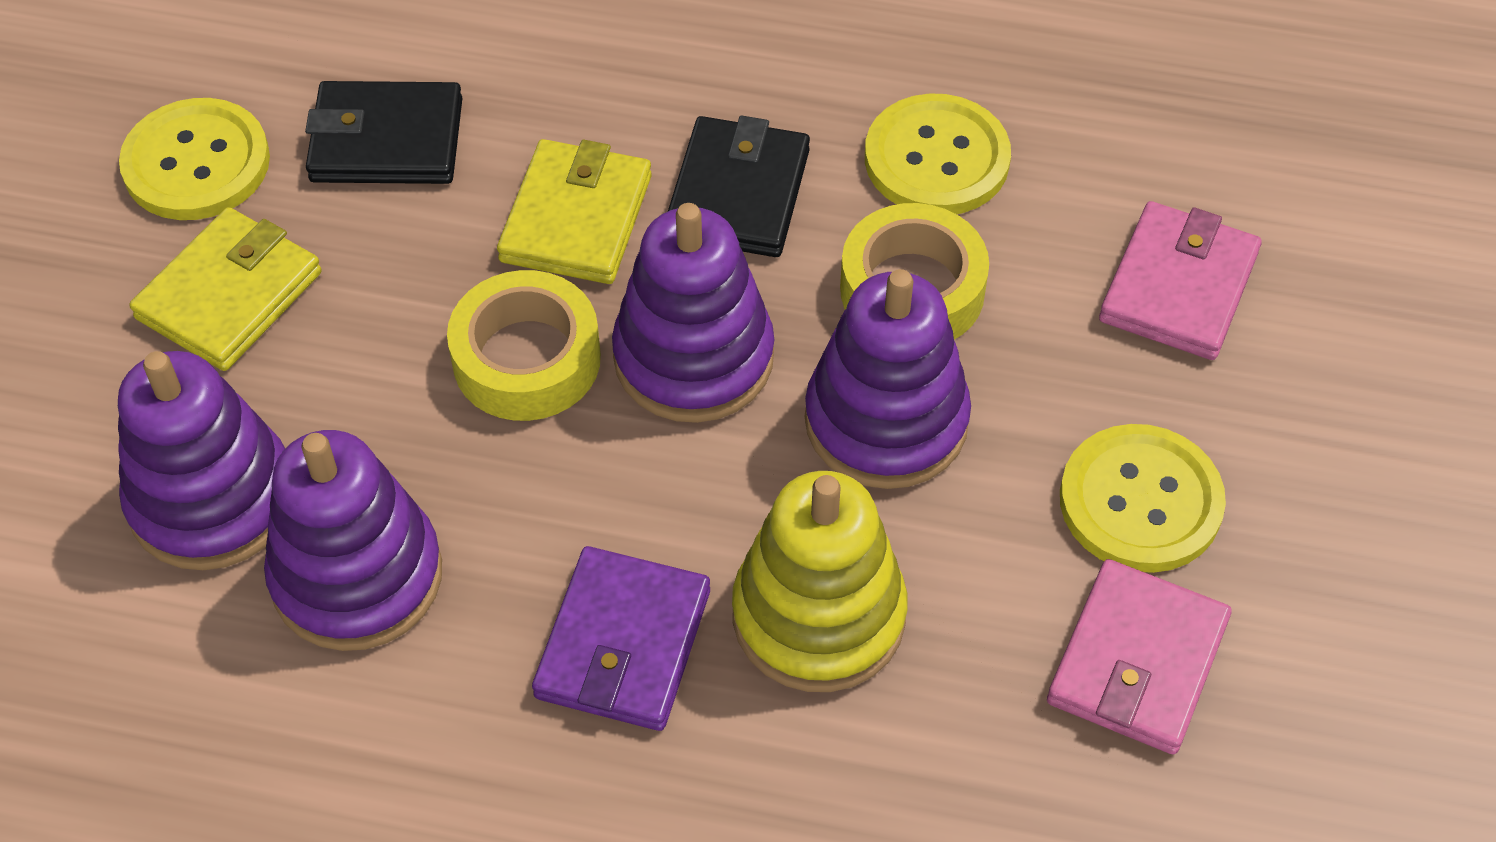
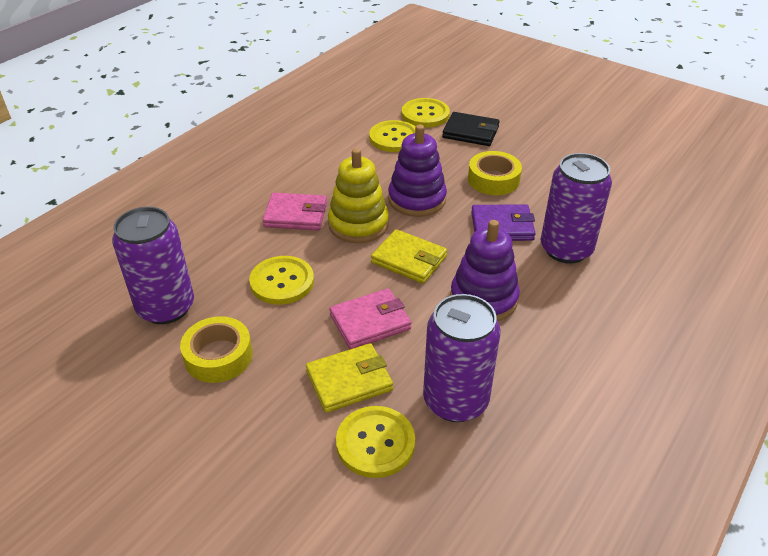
black wallet: [305,81,462,184] [668,116,810,257] = 2 -> [442,112,500,146] = 1
purple can: none = 0 -> [112,207,194,324] [423,294,501,422] [540,153,612,264] = 3
purple stacking toy: [118,351,285,570] [264,430,442,651] [612,203,774,423] [805,269,971,489] = 4 -> [388,125,447,217] [450,220,520,321] = 2
yellow button: [119,98,270,220] [865,93,1011,214] [1060,424,1226,573] = 3 -> [249,256,314,305] [336,406,415,478] [369,120,416,152] [402,98,450,128] = 4

